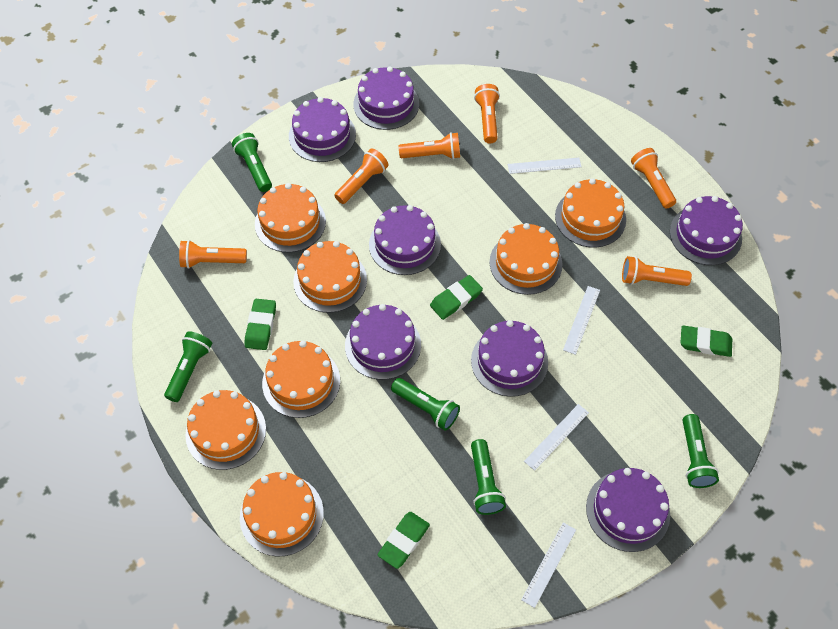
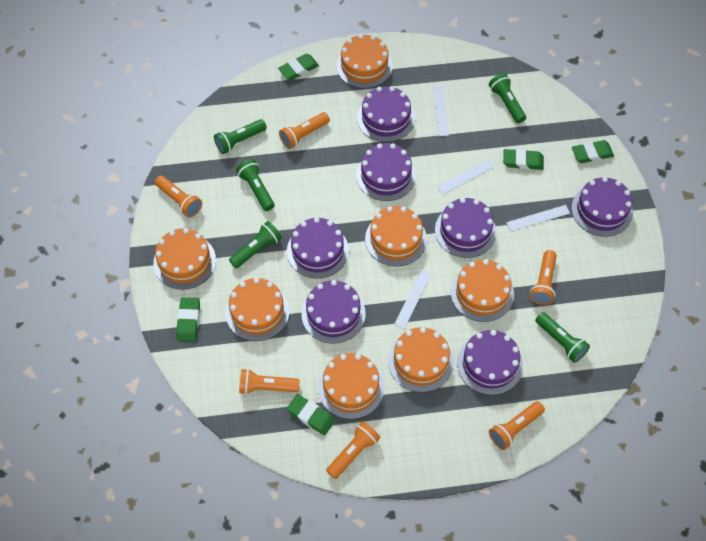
green eraser: [245,299,276,350] [377,512,430,569] [430,275,483,320] [680,325,732,357] = 4 -> [176,297,200,341] [278,54,319,80] [287,394,335,435] [503,149,544,170] [572,140,614,163] = 5

